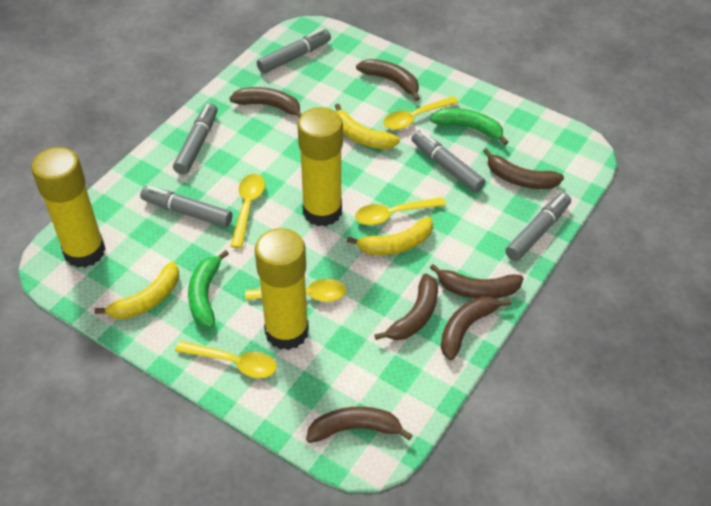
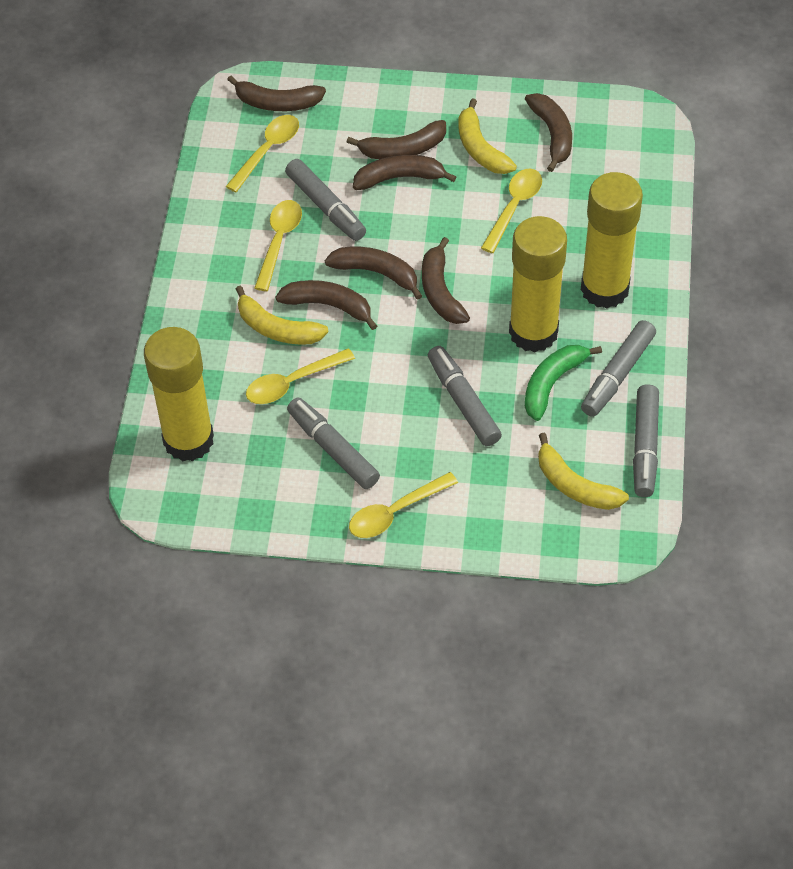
green banana: [188,250,229,328] [430,108,508,145] = 2 -> [525,345,602,421] = 1

